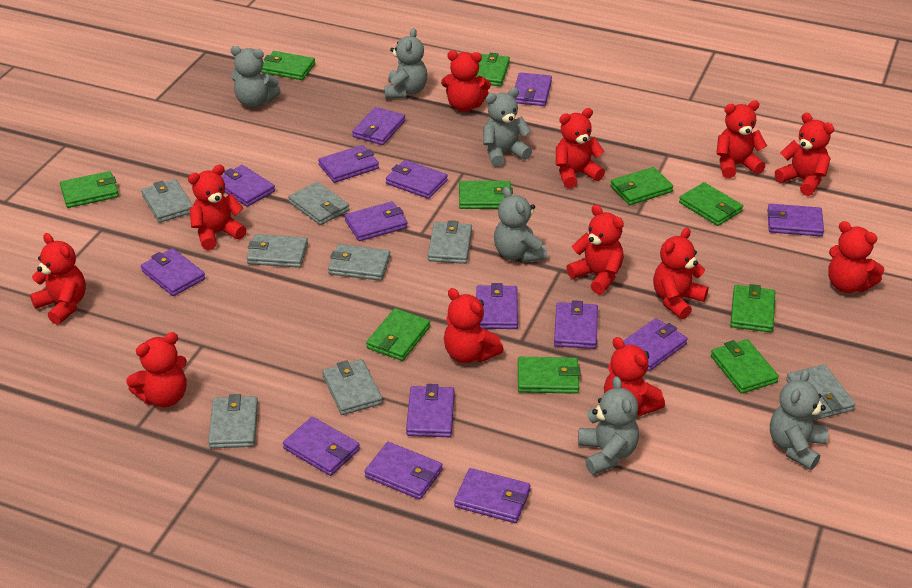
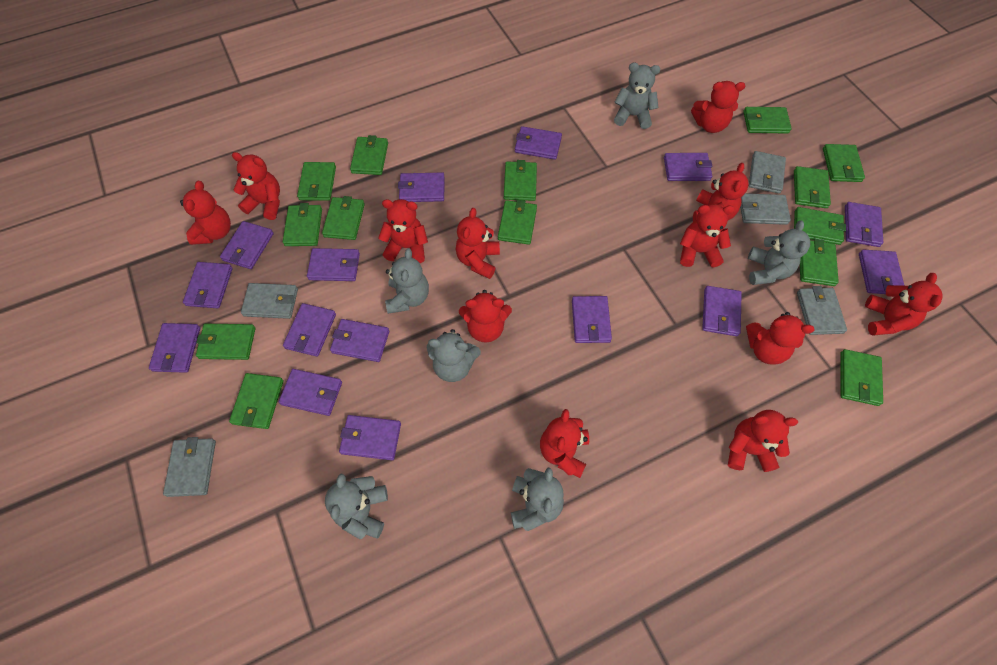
green wallet: [60,171,119,208] [261,51,315,80] [366,308,430,361] [459,181,513,209] [475,53,510,86] [518,357,581,394] [610,167,673,205] [679,182,743,226] [711,339,779,394] [730,284,775,333] = 10 -> [196,324,255,360] [229,373,284,429] [283,203,322,246] [297,162,336,201] [322,196,365,240] [350,135,388,175] [498,200,537,245] [504,160,537,201] [743,107,792,134] [794,166,831,208] [794,207,846,245] [800,239,839,286] [823,144,865,182] [840,349,883,406] = 14
grey wallet: [141,179,193,223] [208,394,258,448] [247,234,308,268] [288,182,350,225] [322,359,383,415] [328,244,391,281] [428,220,472,264] [786,364,855,420] = 8 -> [163,437,216,497] [241,283,298,319] [740,193,791,225] [749,151,786,194] [797,286,847,335] = 5

